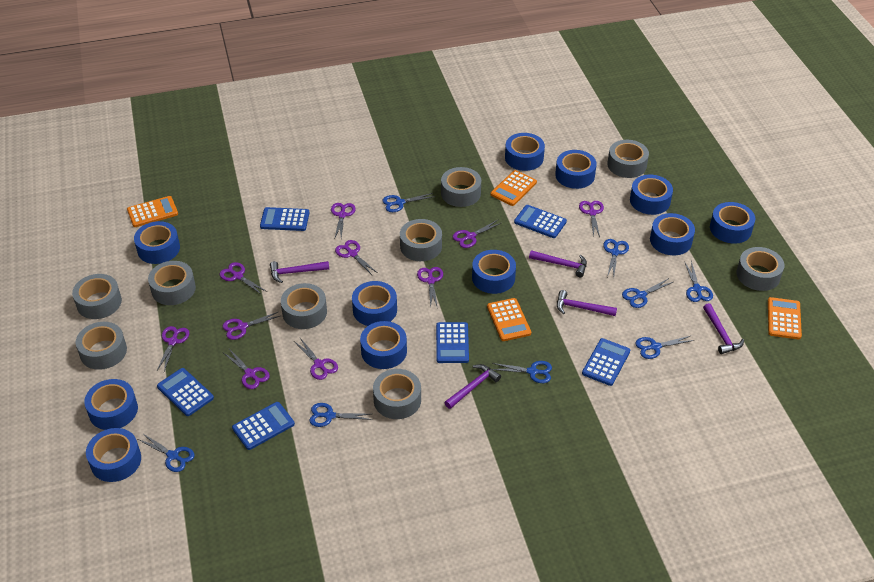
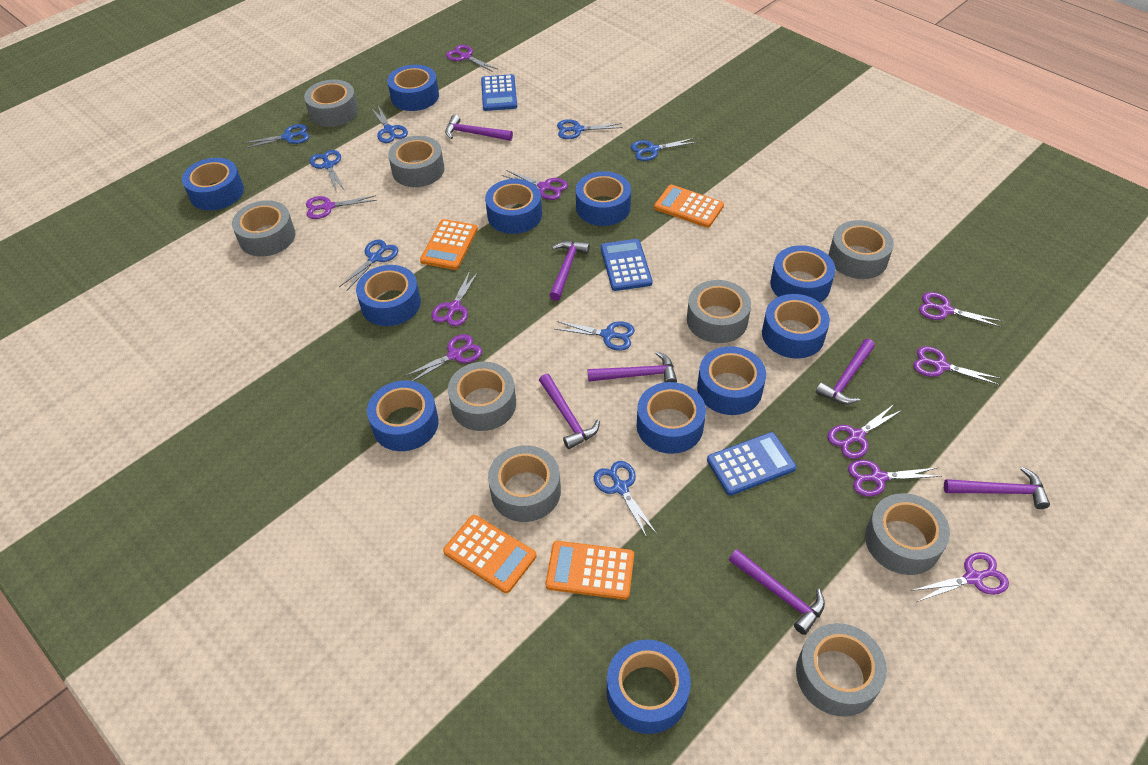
blue calculator: [157,368,214,416] [232,402,295,450] [260,207,309,231] [436,322,469,363] [514,205,567,238] [582,338,630,386] = 6 -> [481,74,517,111] [601,239,652,291] [707,432,796,496] = 3
purple hammer: [270,261,329,283] [444,364,501,409] [529,250,587,277] [557,290,617,316] [703,303,744,354] = 5 -> [445,115,513,141] [539,374,600,449] [549,241,590,301] [588,351,677,383] [729,549,825,635] [816,339,875,404] [944,467,1050,509] = 7

